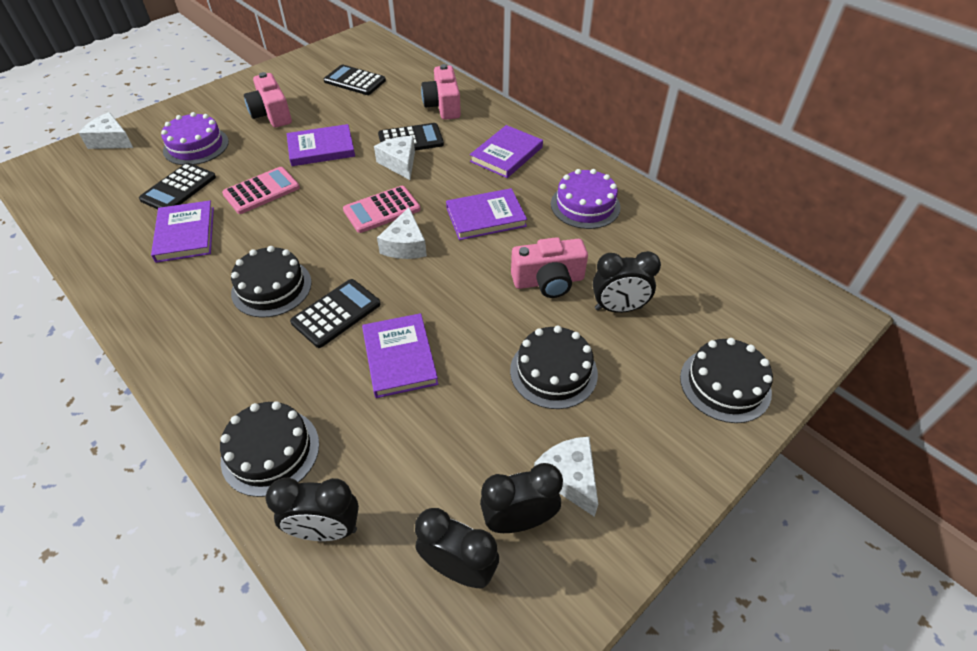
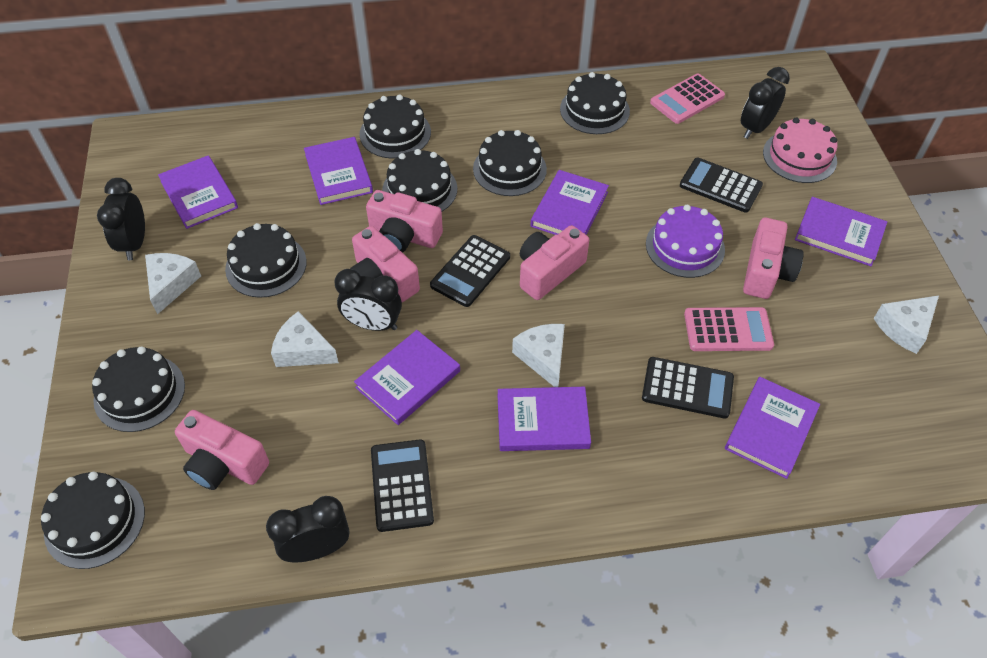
black cake: [220,401,319,497] [231,246,312,318] [510,326,598,409] [680,338,773,423] = 4 -> [41,472,145,569] [92,346,185,432] [225,223,307,298] [359,94,431,158] [382,149,457,211] [473,130,547,196] [560,72,630,134] = 7
pink cake: none = 0 -> [763,118,837,183] = 1
pink camera: [244,72,292,127] [421,64,461,120] [511,237,588,298] = 3 -> [175,410,269,490] [350,226,420,302] [366,190,443,253] [520,225,589,300] [743,217,804,299] = 5
purple book: [151,201,214,263] [287,124,355,166] [362,313,438,398] [446,188,527,240] [470,125,543,178] = 5 -> [158,155,238,229] [304,137,373,205] [354,330,460,425] [497,387,591,451] [531,170,609,235] [725,377,820,479] [795,197,887,266] = 7
purple cake: [161,112,229,165] [551,169,621,229] = 2 -> [646,205,725,278] = 1

